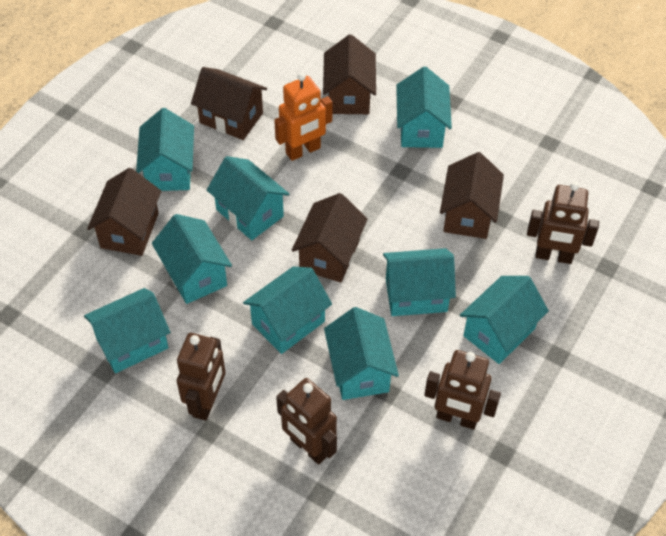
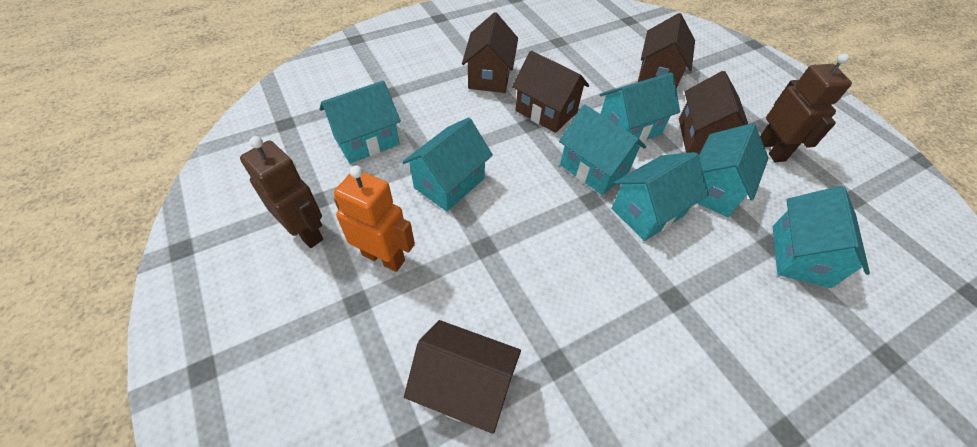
brown robot: [177,333,226,421] [276,378,337,465] [424,350,501,430] [527,182,599,264] = 4 -> [240,136,323,248] [760,54,852,162] = 2
turquoise house: [84,288,171,373] [136,108,194,191] [152,214,232,304] [207,156,289,240] [243,267,332,354] [324,307,399,400] [383,248,456,316] [396,67,452,148] [460,276,549,364] = 9 -> [320,81,401,164] [402,117,493,211] [559,104,646,195] [600,72,680,142] [612,152,709,241] [697,123,769,217] [773,186,870,288] = 7

